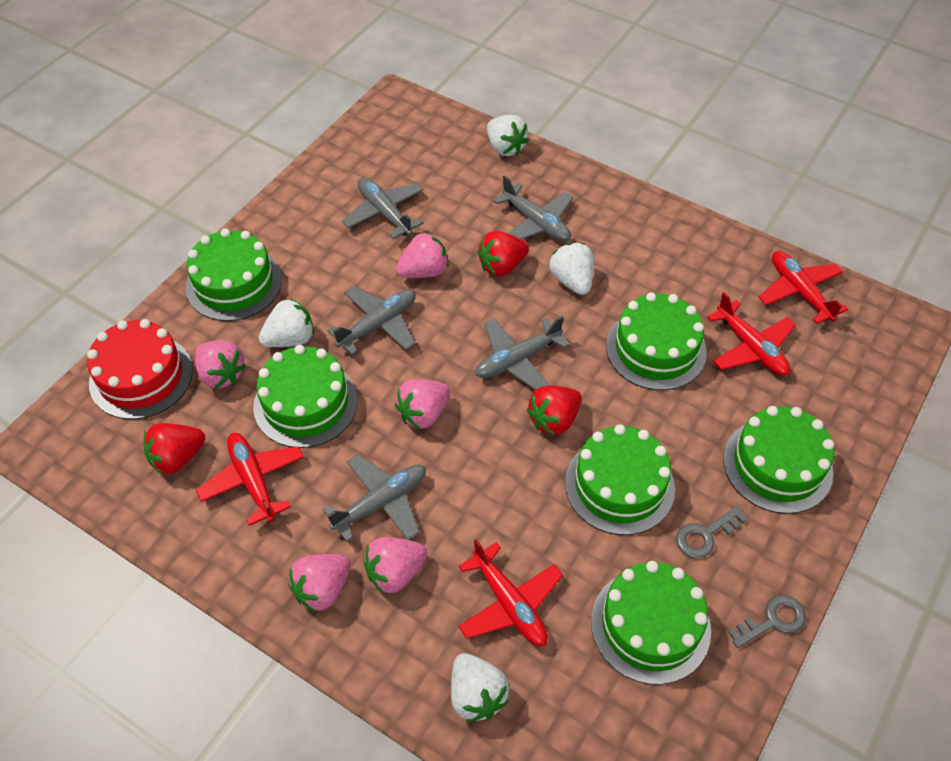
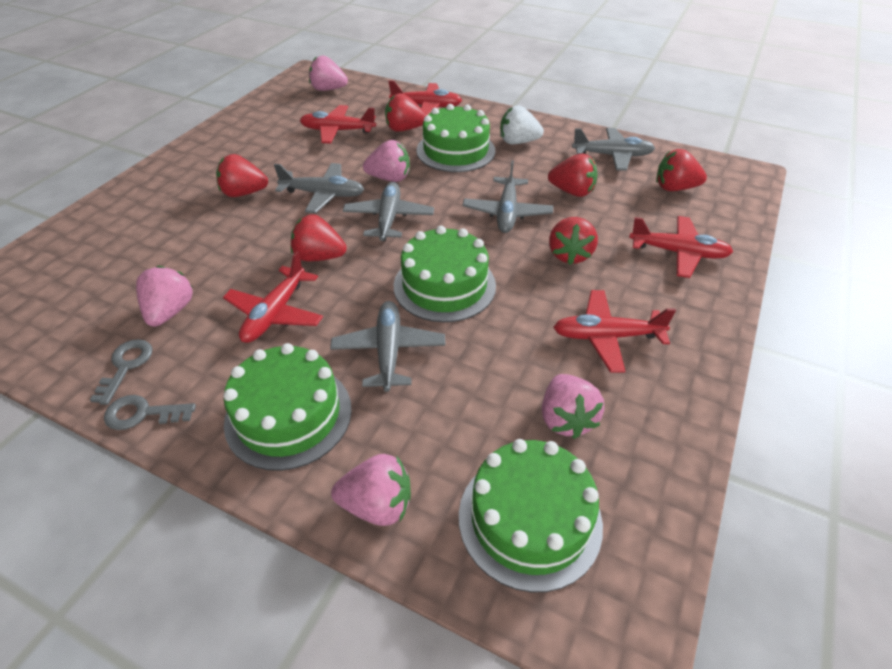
green cake: [186,228,282,321] [253,345,358,448] [565,424,675,535] [591,561,711,685] [606,292,707,390] [723,406,834,514] = 6 -> [223,343,352,471] [394,226,496,322] [417,104,495,172] [459,439,603,592] = 4
red cake: [87,319,193,419] = 1 -> none = 0
red plane: [196,433,304,526] [458,539,563,646] [707,292,796,376] [759,251,848,324] = 4 -> [223,251,323,343] [300,105,376,144] [388,80,462,115] [553,290,676,373] [629,216,733,278] = 5
red strawberry: [144,423,205,475] [477,231,529,277] [527,386,582,436] = 3 -> [216,154,268,197] [291,214,347,261] [385,93,427,132] [548,154,598,197] [549,217,598,265] [656,149,707,191] = 6
white strawberry: [259,298,314,347] [451,653,509,722] [487,115,529,156] [549,243,594,295] = 4 -> [500,105,544,144] = 1

